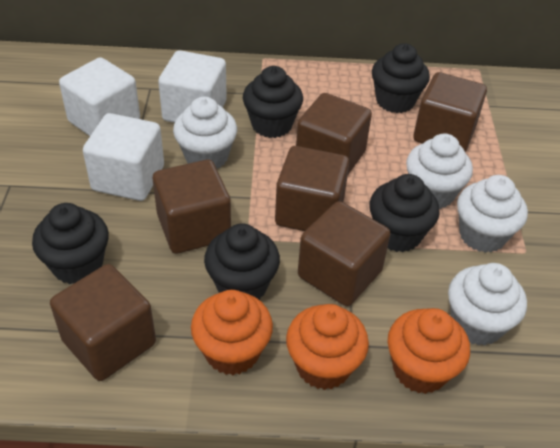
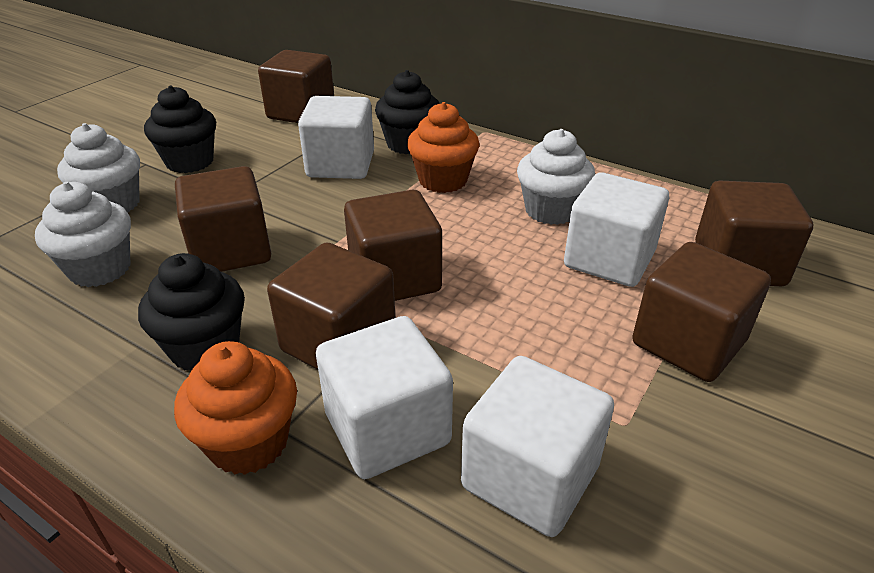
black cupcake: [32,203,109,284] [204,224,280,300] [243,66,303,138] [369,174,440,252] [372,43,430,113] = 5 -> [138,253,245,371] [144,86,216,173] [375,70,440,154] = 3
orange cupcake: [191,290,273,375] [286,304,369,390] [388,308,470,394] = 3 -> [174,341,297,475] [407,102,480,193] = 2
white cube: [59,57,140,136] [83,113,164,201] [158,50,227,123] = 3 -> [298,96,374,179] [316,316,453,479] [461,356,614,537] [564,173,669,287] = 4
white cupcake: [173,97,237,169] [406,134,473,209] [448,263,527,346] [457,175,528,253] = 4 -> [35,182,131,287] [57,123,140,213] [517,129,595,225] = 3

